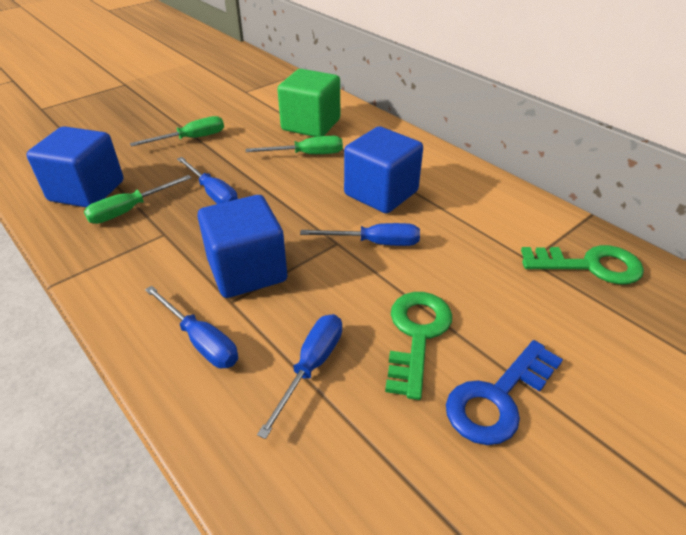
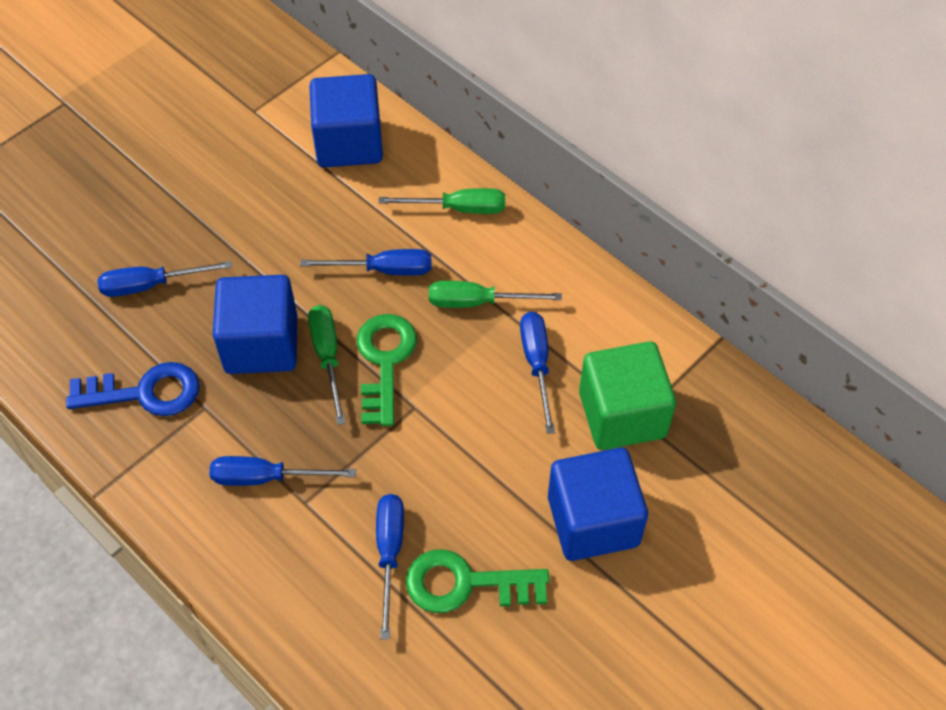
blue screwdriver: [145,286,238,368] [177,157,238,204] [257,314,342,439] [300,223,420,246] = 4 -> [98,261,232,297] [210,456,356,486] [300,249,431,275] [376,494,404,640] [520,312,555,434] = 5

